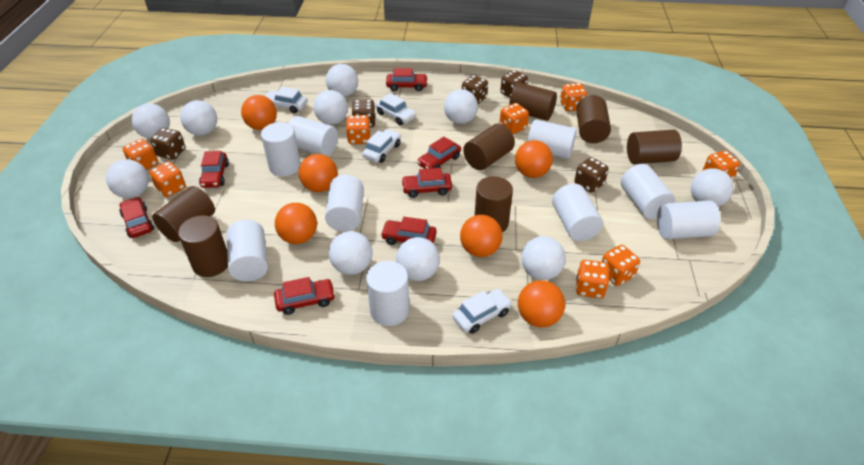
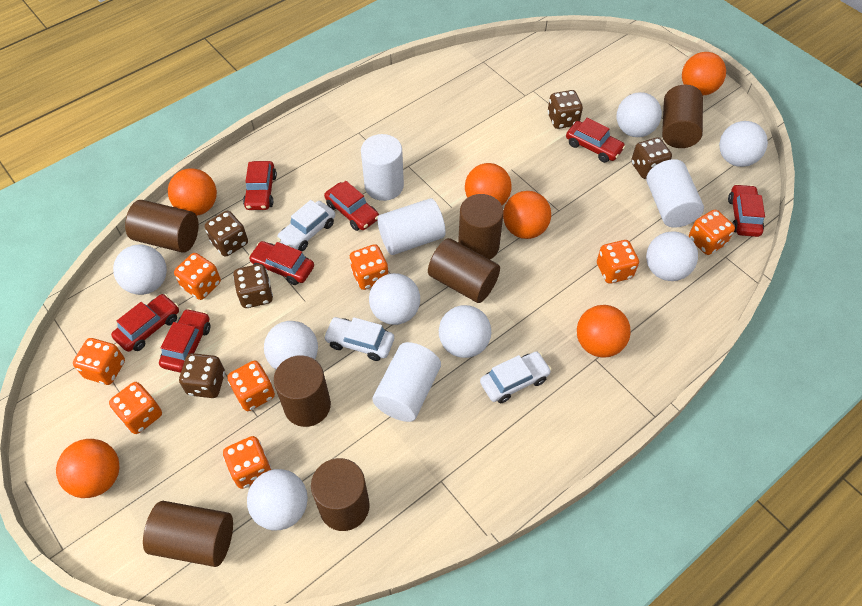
white ball: [106,159,149,198] [132,104,170,139] [180,100,217,136] [313,90,348,125] [326,64,358,97] [329,231,373,275] [396,237,440,281] [444,89,478,124] [521,236,566,280] [691,168,734,207] = 10 -> [113,244,167,295] [247,469,308,530] [264,321,318,370] [369,273,420,325] [439,305,491,358] [617,92,662,137] [646,232,698,281] [719,121,768,167] = 8
white car: [265,87,308,113] [362,129,401,163] [375,93,417,125] [452,289,512,334] = 4 -> [277,200,335,251] [323,317,394,361] [480,351,552,403] = 3
white cylinder: [226,220,268,282] [261,122,301,177] [288,116,338,156] [325,175,364,231] [366,261,409,326] [527,119,577,159] [552,183,603,241] [621,164,675,219] [657,201,720,239] = 9 -> [361,134,404,201] [372,342,441,422] [377,198,446,255] [646,159,704,228] = 4

